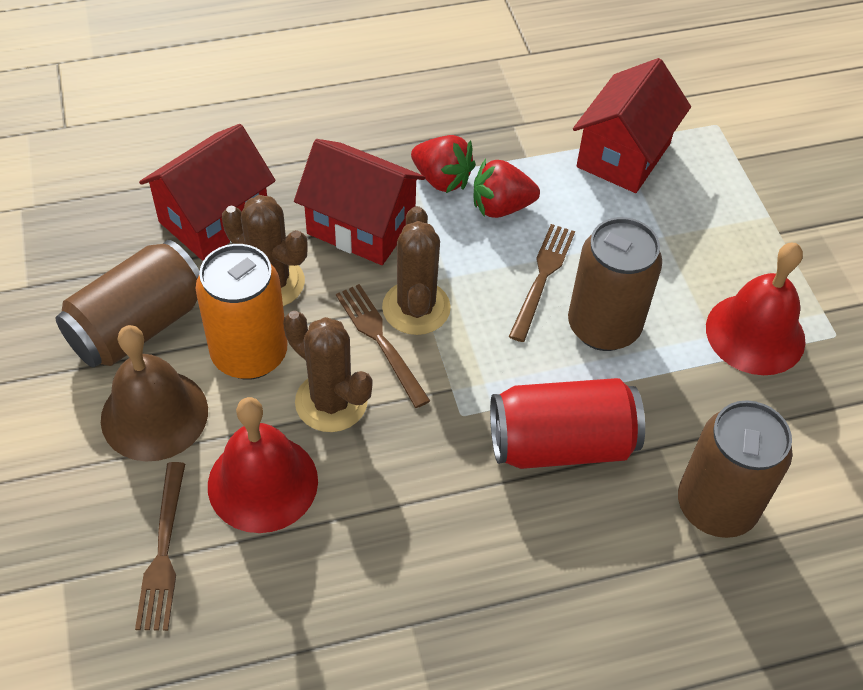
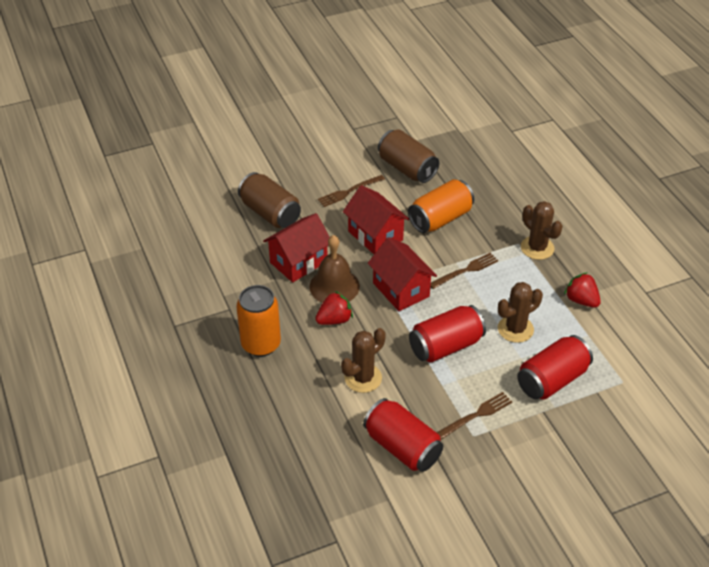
brown can: [55,240,200,367] [568,217,662,351] [678,400,793,538] = 3 -> [238,172,301,228] [378,130,440,183] = 2
orange can: [196,244,288,380] = 1 -> [236,285,281,357] [408,179,474,233] = 2
red bell: [208,397,318,533] [706,243,806,375] = 2 -> none = 0
red can: [490,378,645,469] = 1 -> [363,398,443,472] [409,305,486,363] [517,335,593,400] = 3

